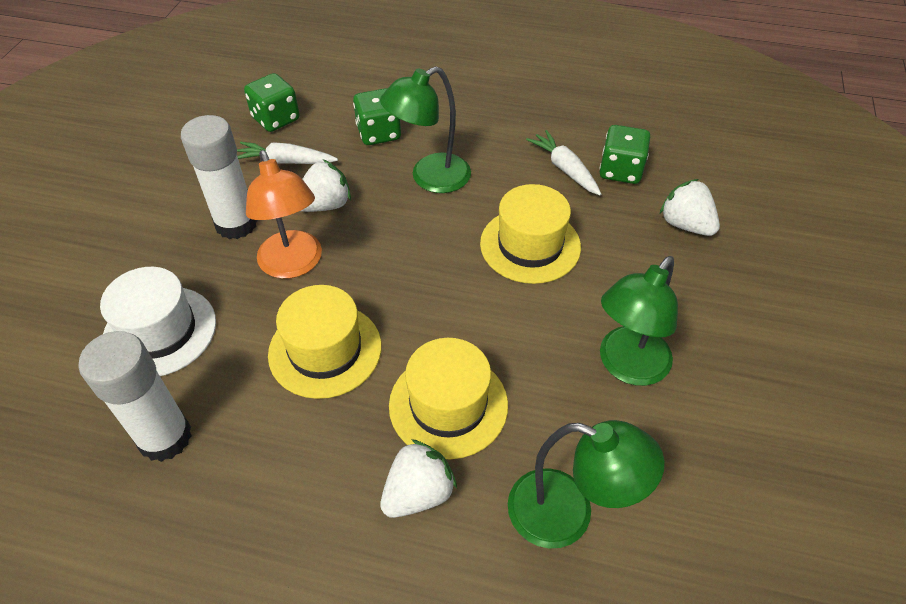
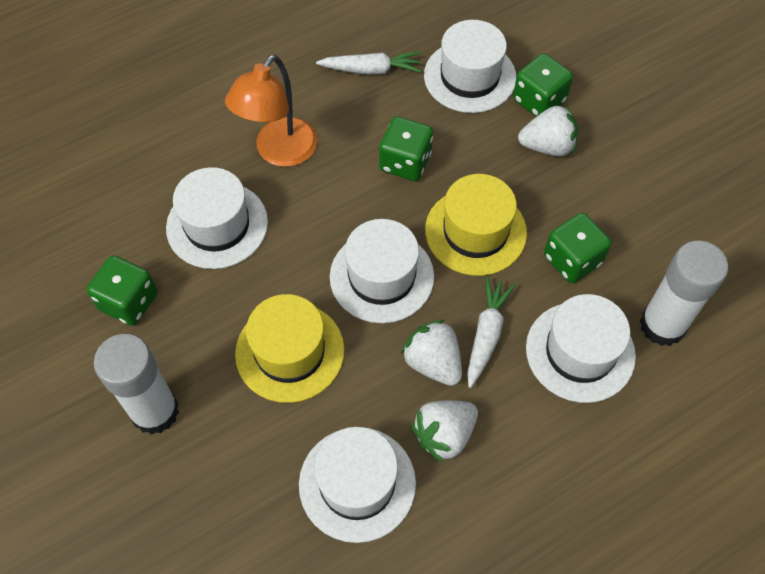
green dice: [244,73,300,132] [353,88,401,145] [599,125,650,184] = 3 -> [87,255,157,326] [379,116,433,181] [513,53,573,117] [544,213,611,283] = 4
green lamp: [380,66,471,193] [508,420,665,549] [600,256,678,386] = 3 -> none = 0
white hat: [100,267,216,376] = 1 -> [166,167,268,269] [299,427,416,543] [330,219,434,323] [424,20,516,113] [526,294,636,403] = 5
yellow hat: [268,285,382,399] [389,338,508,459] [480,184,581,284] = 3 -> [235,294,344,403] [425,174,527,276] = 2

